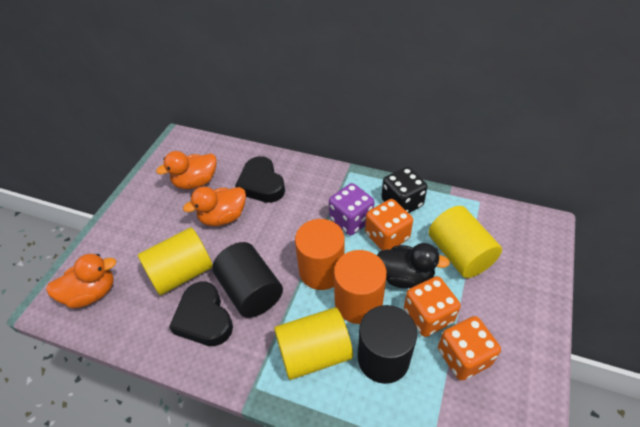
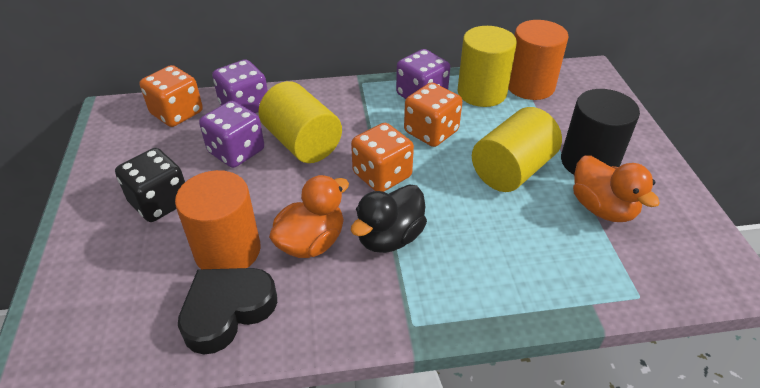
black cylinder: [212,242,283,318] [358,305,417,384] = 2 -> [561,89,640,175] = 1
black heart: [169,281,233,346] [235,156,285,203] = 2 -> [178,268,277,354] = 1
orange duck: [46,254,116,308] [156,151,217,189] [183,187,246,226] = 3 -> [269,175,349,258] [573,155,660,222] = 2
purple dice: [329,183,374,235] = 1 -> [199,101,264,168] [212,59,268,113] [396,49,450,99] = 3

